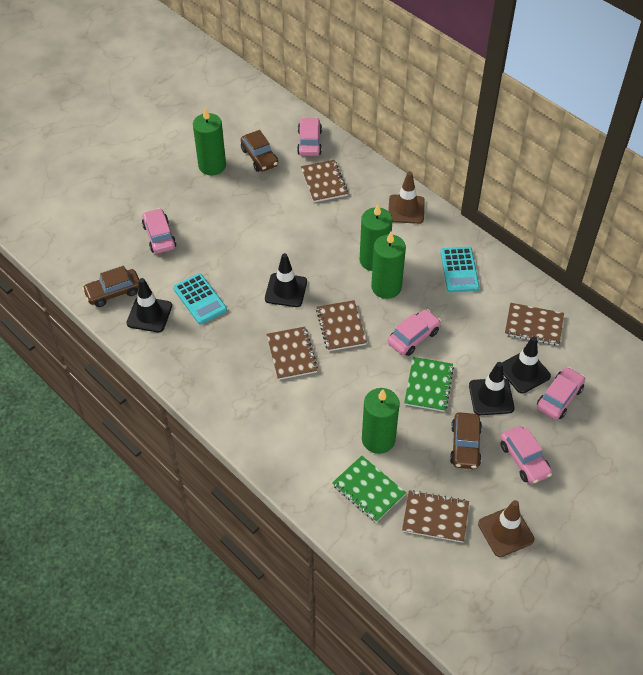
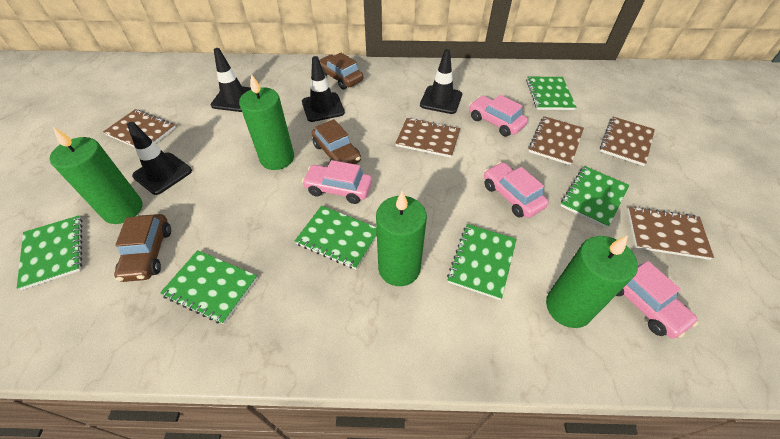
brown traffic cone: [388,171,425,224] [478,500,534,557] = 2 -> none = 0
green notebook: [332,456,406,522] [404,357,454,412] = 2 -> [17,215,83,290] [160,250,258,324] [295,206,377,269] [447,224,516,300] [526,77,576,110] [561,166,629,228] = 6
pink car: [142,208,176,254] [297,117,322,156] [387,309,441,356] [500,426,552,484] [537,367,585,420] = 5 -> [302,160,372,204] [469,95,528,137] [484,162,549,218] [616,261,699,338] = 4
turquoise calculator: [173,273,227,324] [440,247,480,292] = 2 -> none = 0

